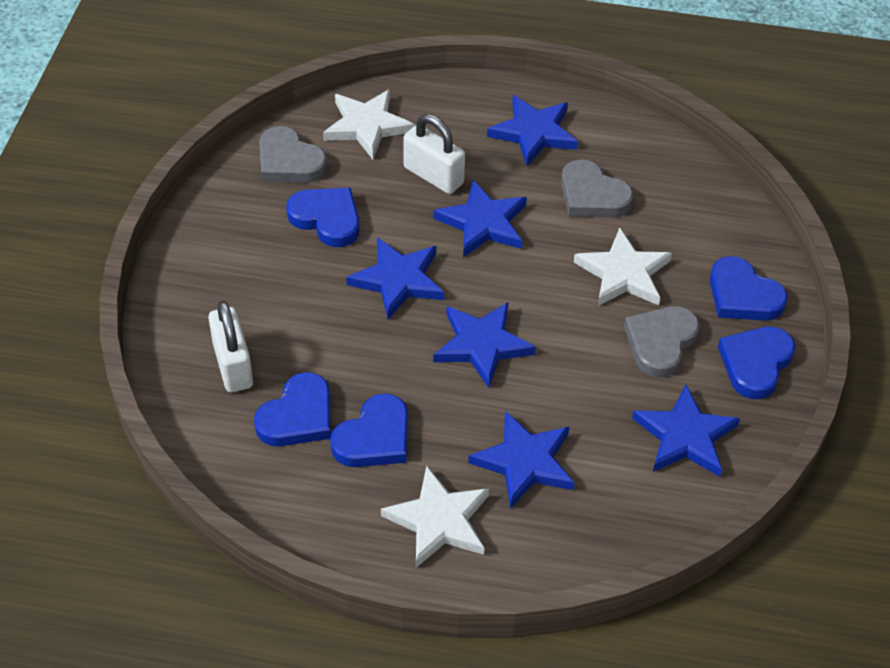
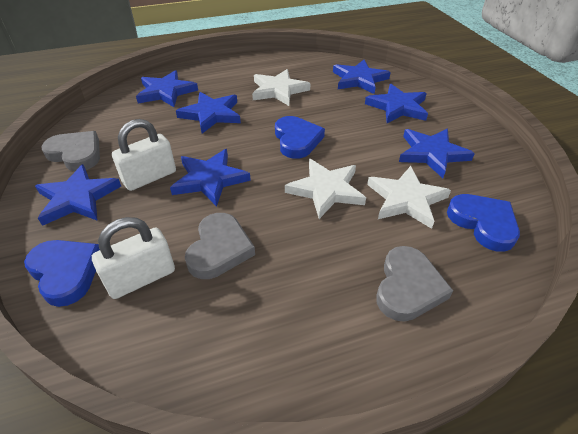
blue heart: [254,372,331,446] [286,188,360,247] [330,393,408,467] [710,256,788,321] [718,326,795,399] = 5 -> [24,240,100,307] [275,116,325,159] [447,194,520,252] = 3
blue star: [346,237,444,320] [433,302,536,388] [434,180,527,257] [468,411,575,509] [487,95,578,166] [632,384,740,477] = 6 -> [35,164,121,226] [136,70,198,107] [170,149,251,207] [176,92,241,134] [333,60,391,94] [365,84,428,123] [399,128,475,178] = 7

